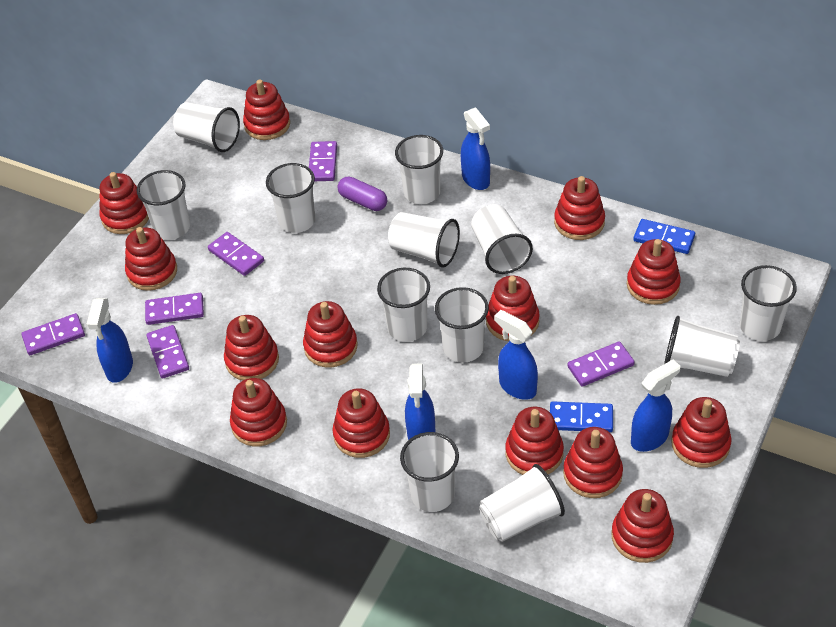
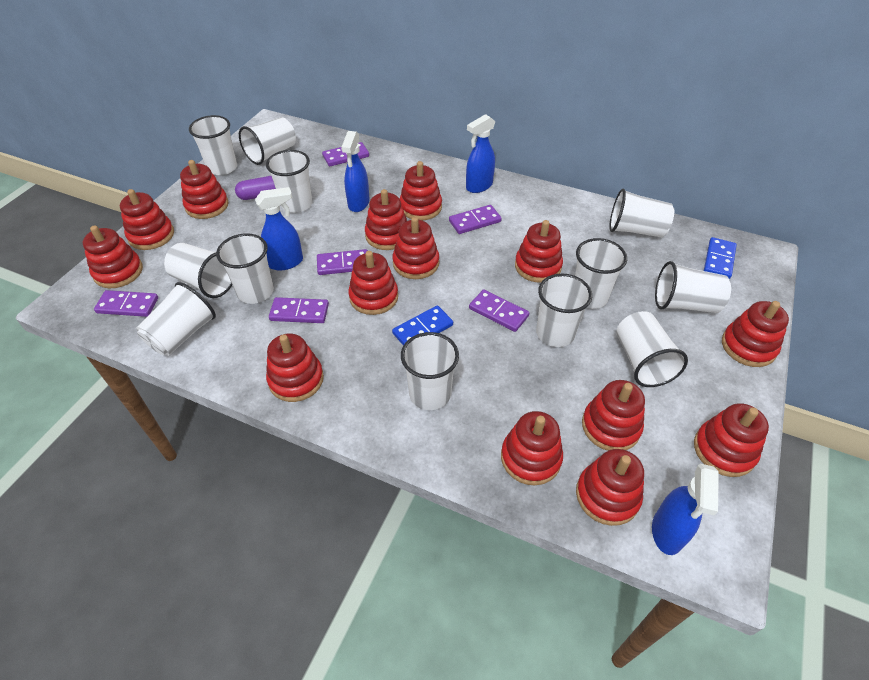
blue spray bottle: [87,298,133,383] [405,363,436,440] [461,107,490,190] [494,310,538,400] [631,360,680,452] = 5 -> [255,187,303,270] [341,131,370,212] [466,114,495,193] [652,463,719,555] = 4

